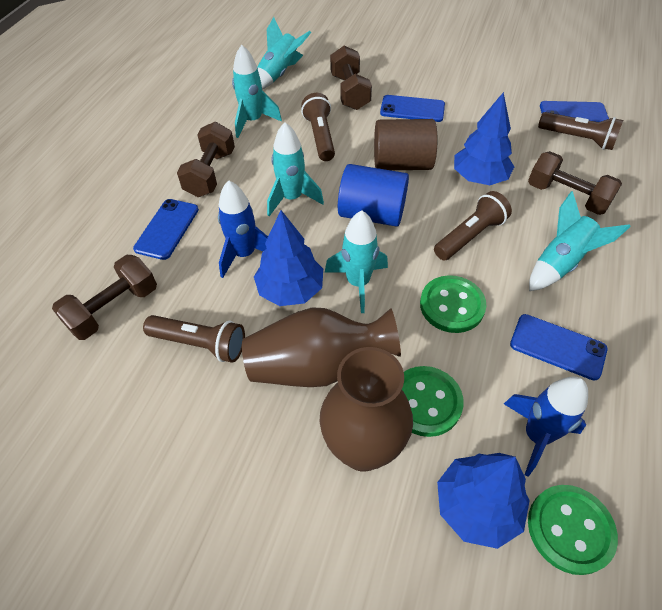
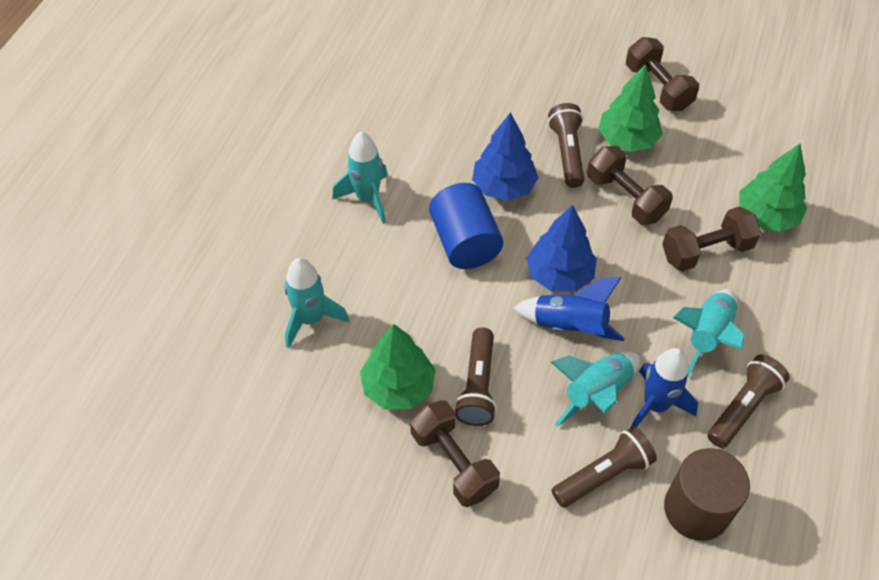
blue phone: [133,199,199,260] [380,95,445,122] [510,314,608,380] [540,101,609,122] = 4 -> none = 0
blue tree: [254,210,323,306] [437,453,530,549] [454,92,514,185] = 3 -> [472,112,538,201] [526,205,597,292] = 2
brown vase: [242,307,401,387] [320,347,413,472] = 2 -> none = 0
green button: [402,366,464,437] [420,275,486,333] [528,485,618,575] = 3 -> none = 0
green tree: none = 0 -> [360,324,436,410] [598,64,663,152] [739,144,807,232] = 3
turquoise rocket: [232,44,282,138] [257,17,311,90] [267,122,324,216] [325,210,388,313] [529,191,631,291] = 5 -> [284,258,349,348] [332,131,388,224] [551,352,640,427] [673,289,745,377] = 4

